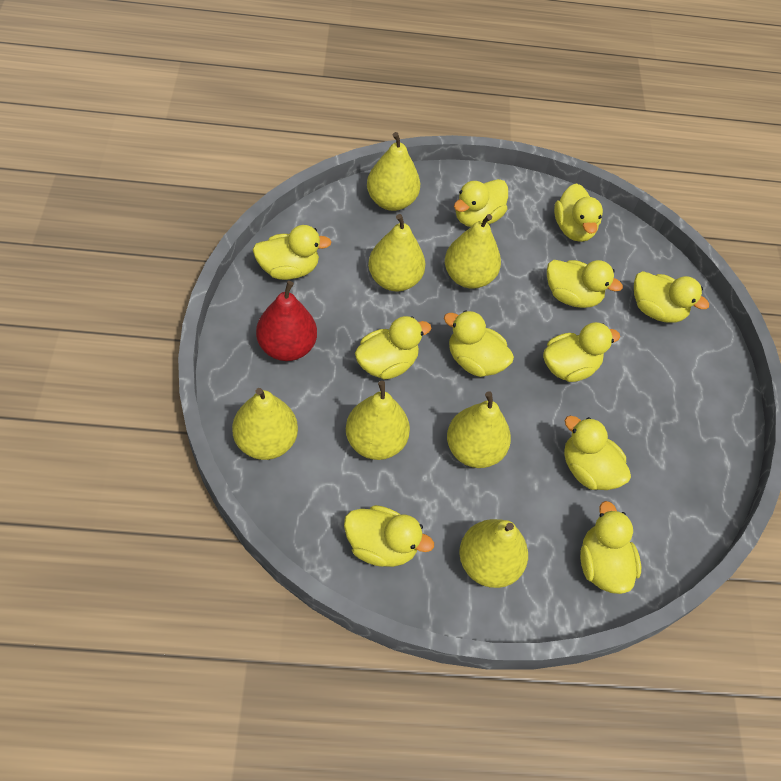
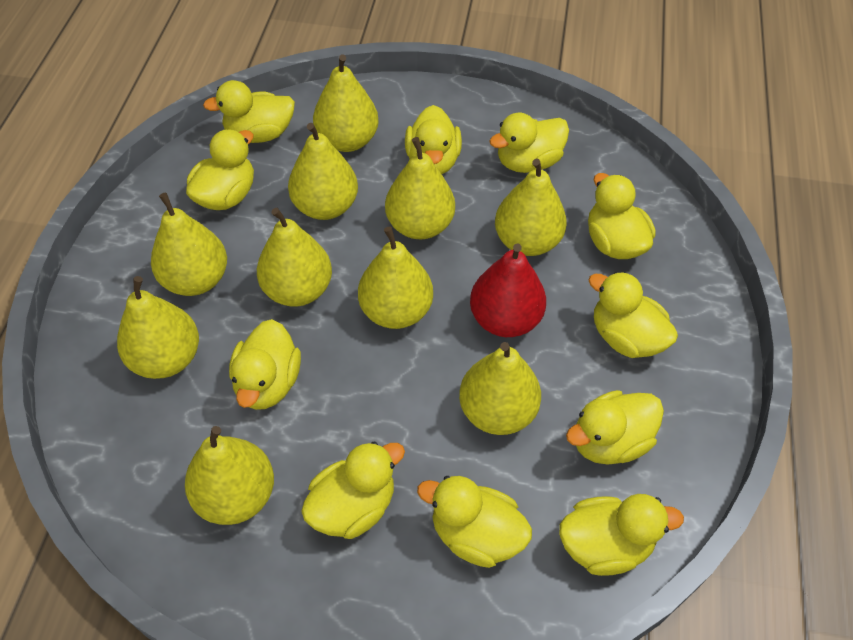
yellow pear: [232,388,298,460] [346,381,410,460] [367,132,420,211] [368,214,425,291] [445,214,501,289] [447,391,511,468] [459,519,528,588] = 7 -> [117,276,199,379] [151,193,227,296] [185,426,274,525] [257,208,332,307] [288,123,358,220] [313,55,379,152] [358,226,433,329] [385,137,455,239] [459,342,541,435] [495,159,567,256] = 10

